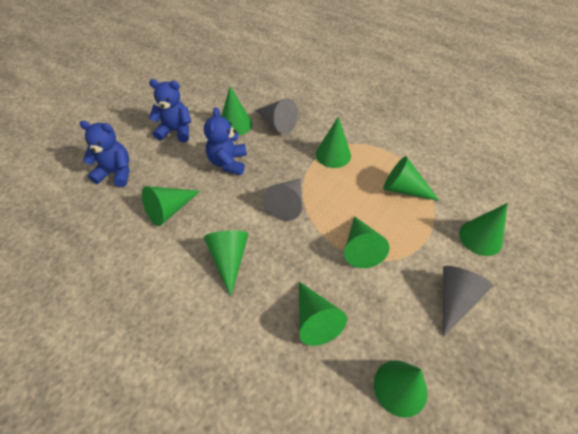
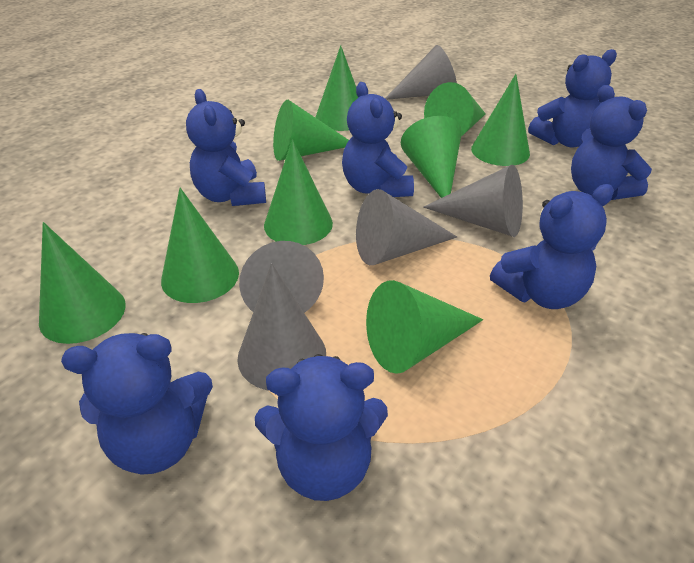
blue teddy bear: [79,121,130,187] [149,79,191,142] [204,107,247,175] = 3 -> [61,333,213,475] [186,89,266,206] [255,354,388,501] [342,82,414,197] [490,184,614,309] [528,49,617,148] [571,85,652,200] = 7
grey cone: [255,98,298,134] [263,178,302,221] [443,266,493,337] = 3 -> [237,263,326,390] [239,241,324,313] [356,189,457,265] [385,45,457,100] [423,165,523,237] = 5

